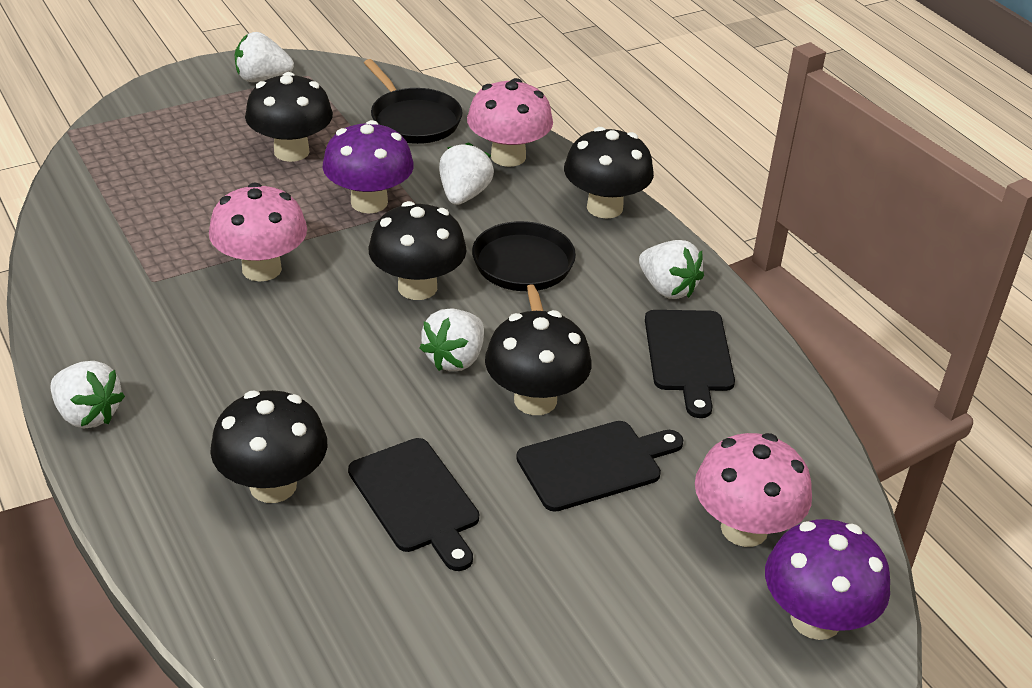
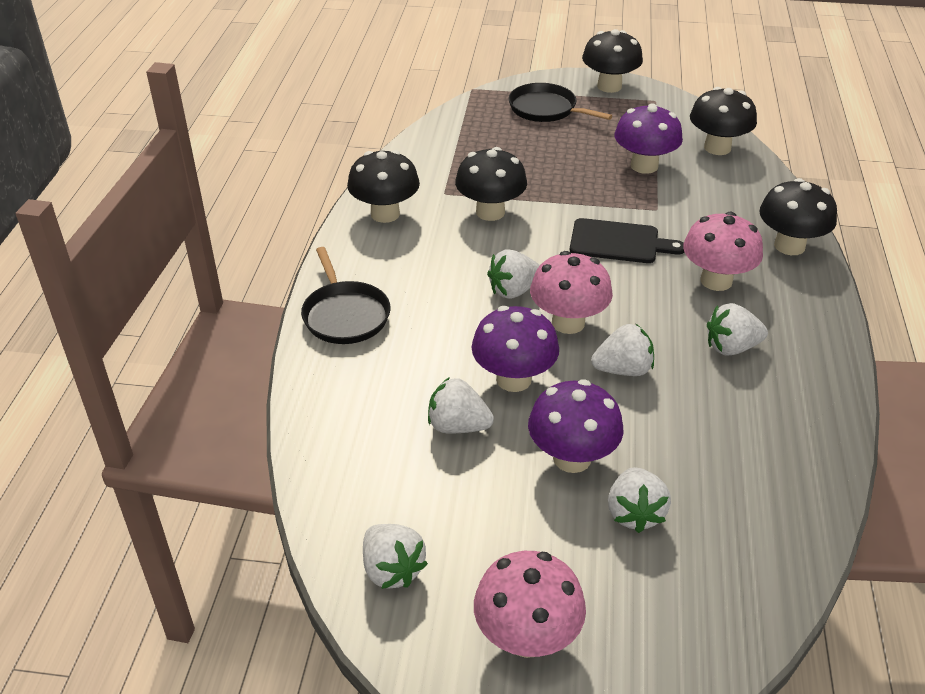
black cutting board: [348,438,479,571] [516,421,683,512] [645,310,735,418] = 3 -> [570,218,684,263] = 1
purple mushroom: [323,120,414,214] [765,519,890,640] = 2 -> [472,306,559,392] [528,379,623,473] [614,103,683,174] = 3
white strawberry: [50,361,125,429] [235,32,294,82] [419,308,484,371] [439,142,494,205] [639,240,704,299] = 5 -> [363,524,428,589] [428,377,494,433] [487,249,540,299] [591,324,654,376] [608,467,671,533] [707,303,768,356] = 6

